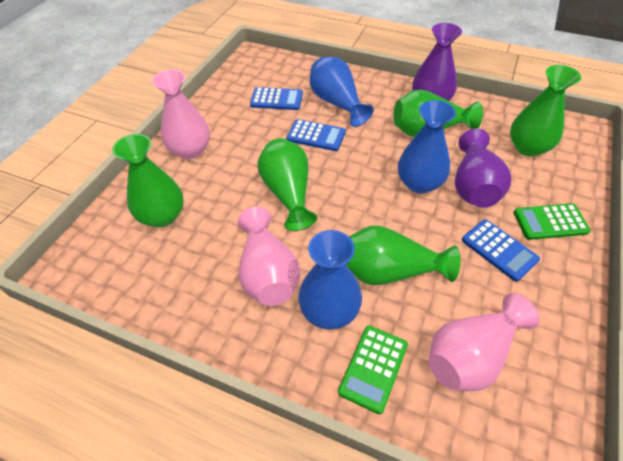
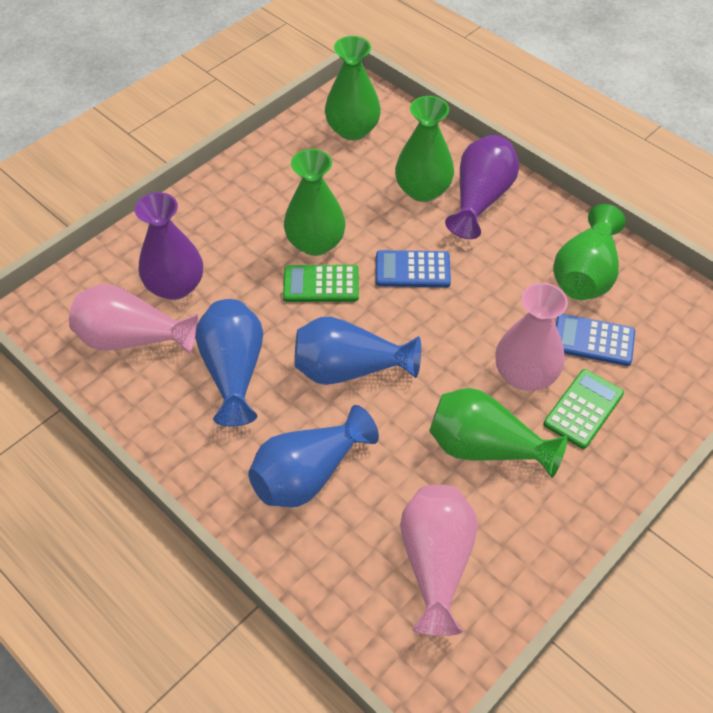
blue calculator: [250,87,303,110] [287,119,346,151] [462,219,540,282] = 3 -> [376,250,451,287] [556,314,635,366] = 2

